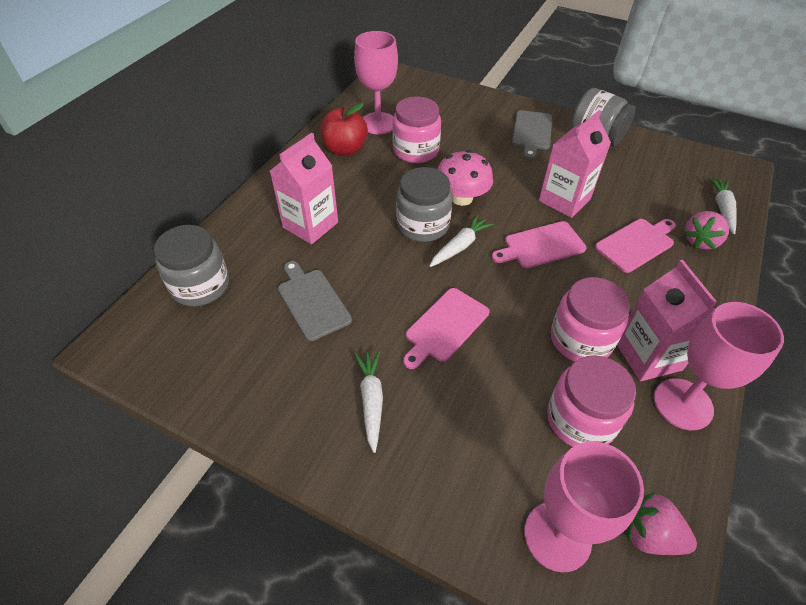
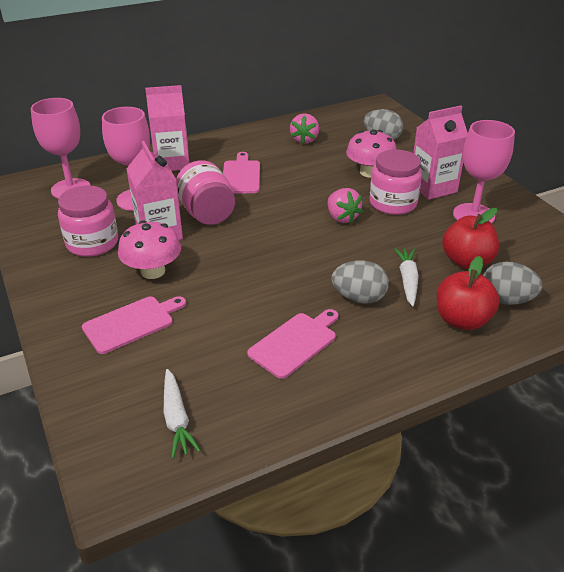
grey cutting board: [278,261,352,341] [512,110,552,159] = 2 -> none = 0
grey egg: none = 0 -> [331,260,389,304] [364,109,403,140] [483,261,542,305] = 3
grey jar: [154,225,229,306] [396,167,453,242] [571,88,636,147] = 3 -> none = 0
pink mushroom: [438,150,493,206] = 1 -> [118,220,181,279] [346,130,397,178] = 2
red apple: [320,103,368,156] = 1 -> [437,256,499,330] [442,208,499,269] = 2
white carrot: [355,351,383,453] [430,214,494,267] [708,177,737,234] = 3 -> [164,369,201,458] [394,248,419,306] = 2

